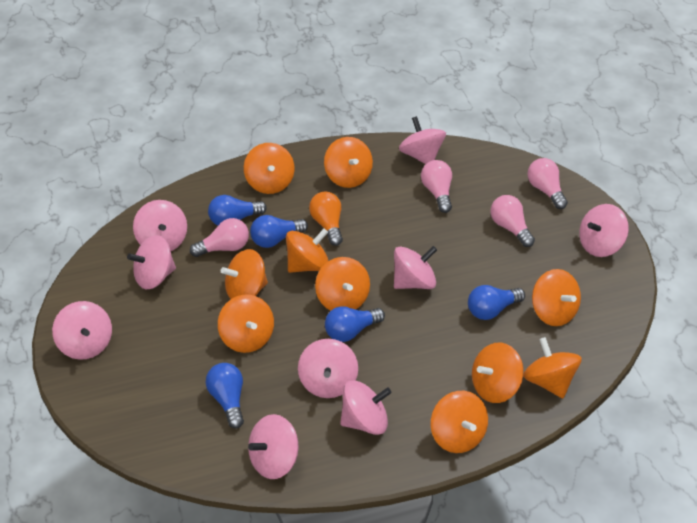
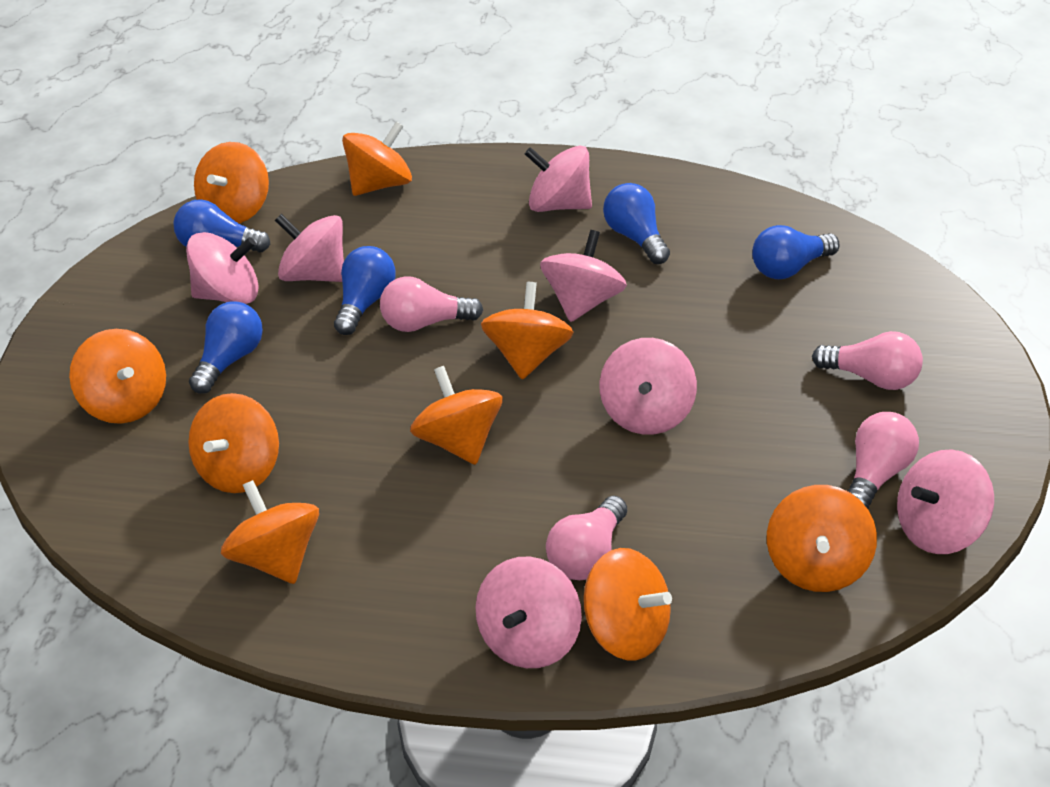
orange light bulb: [309,192,343,246] = 1 -> none = 0
orange spinning top: [218,295,274,353] [221,249,268,299] [244,143,295,194] [286,229,329,273] [315,257,370,311] [324,137,373,188] [431,391,488,453] [472,342,524,403] [523,337,582,398] [532,269,581,326] = 10 -> [69,329,166,424] [188,393,279,493] [194,142,269,223] [221,480,319,584] [342,121,412,196] [410,366,503,465] [481,282,573,380] [584,548,672,660] [767,485,877,592] = 9
pink spinning top: [52,301,112,360] [127,235,176,289] [133,200,187,251] [248,414,299,479] [298,339,358,398] [340,380,391,435] [394,246,437,289] [399,116,446,164] [579,204,629,257] = 9 -> [186,232,259,304] [275,214,344,282] [475,557,582,668] [525,146,592,212] [540,230,627,322] [600,338,697,435] [897,449,994,554] = 7

